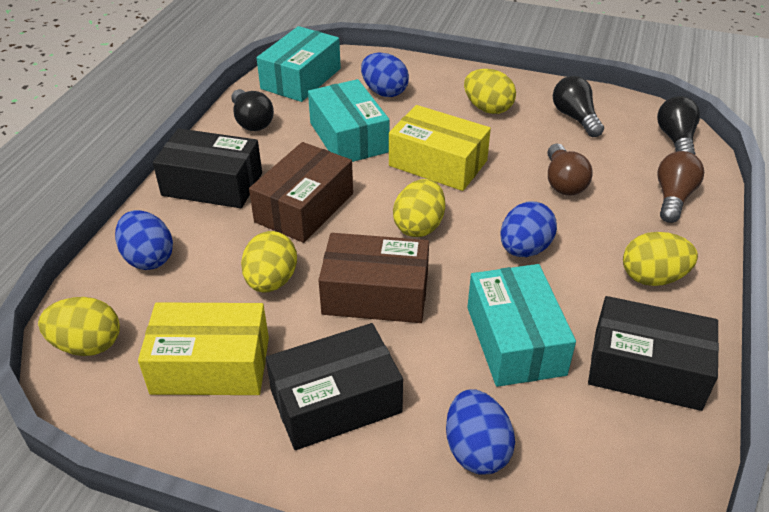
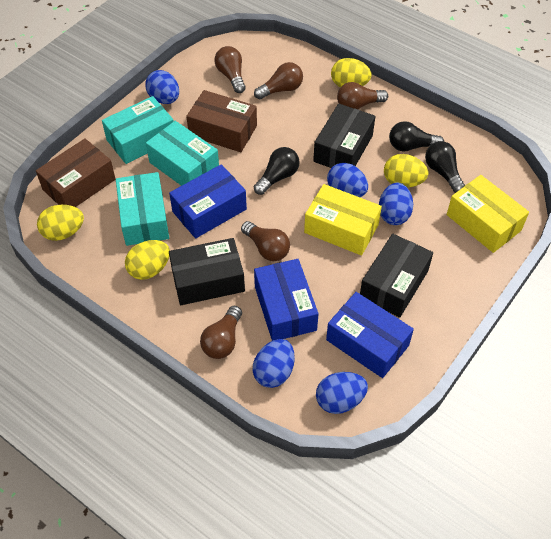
blue box: none = 0 -> [169,164,247,239] [254,259,319,341] [326,292,414,378] = 3
blue egg: [115,210,173,270] [361,53,409,97] [446,389,515,474] [500,202,557,257] = 4 -> [145,70,179,104] [253,339,295,388] [316,372,368,414] [327,163,368,197] [379,183,413,225] = 5
brown light bulb: [547,144,593,196] [657,151,704,223] = 2 -> [200,306,242,359] [215,46,246,93] [241,221,290,261] [254,62,303,99] [337,82,388,109] = 5
yellow egg: [38,297,120,356] [241,231,297,292] [393,179,445,237] [464,69,516,114] [623,232,698,286] = 5 -> [37,205,84,241] [125,240,170,280] [331,58,371,87] [384,154,428,188] = 4

